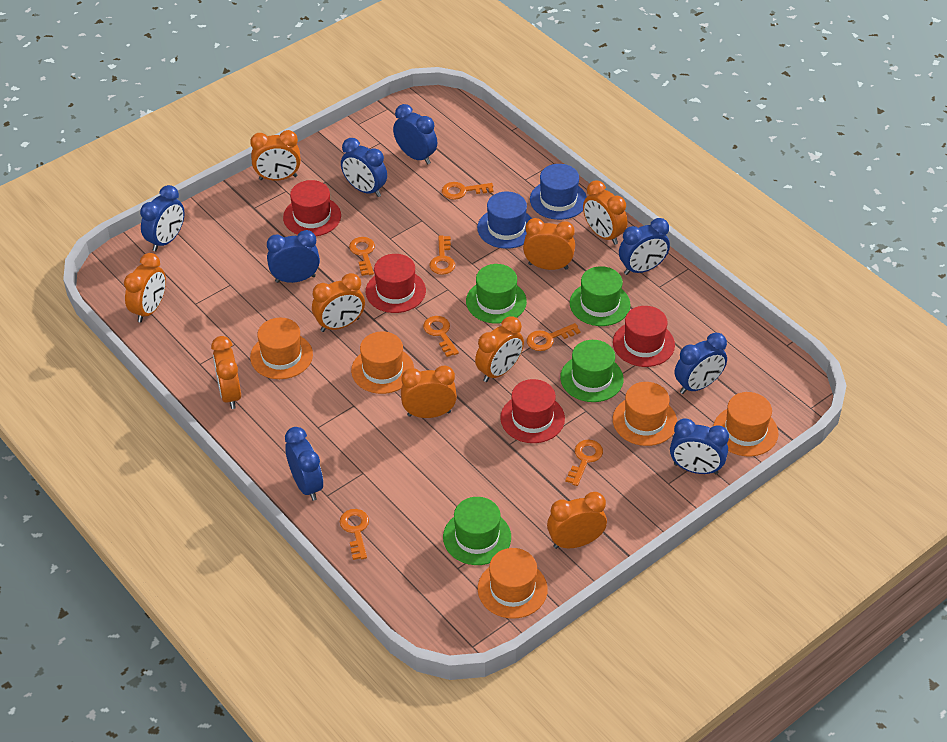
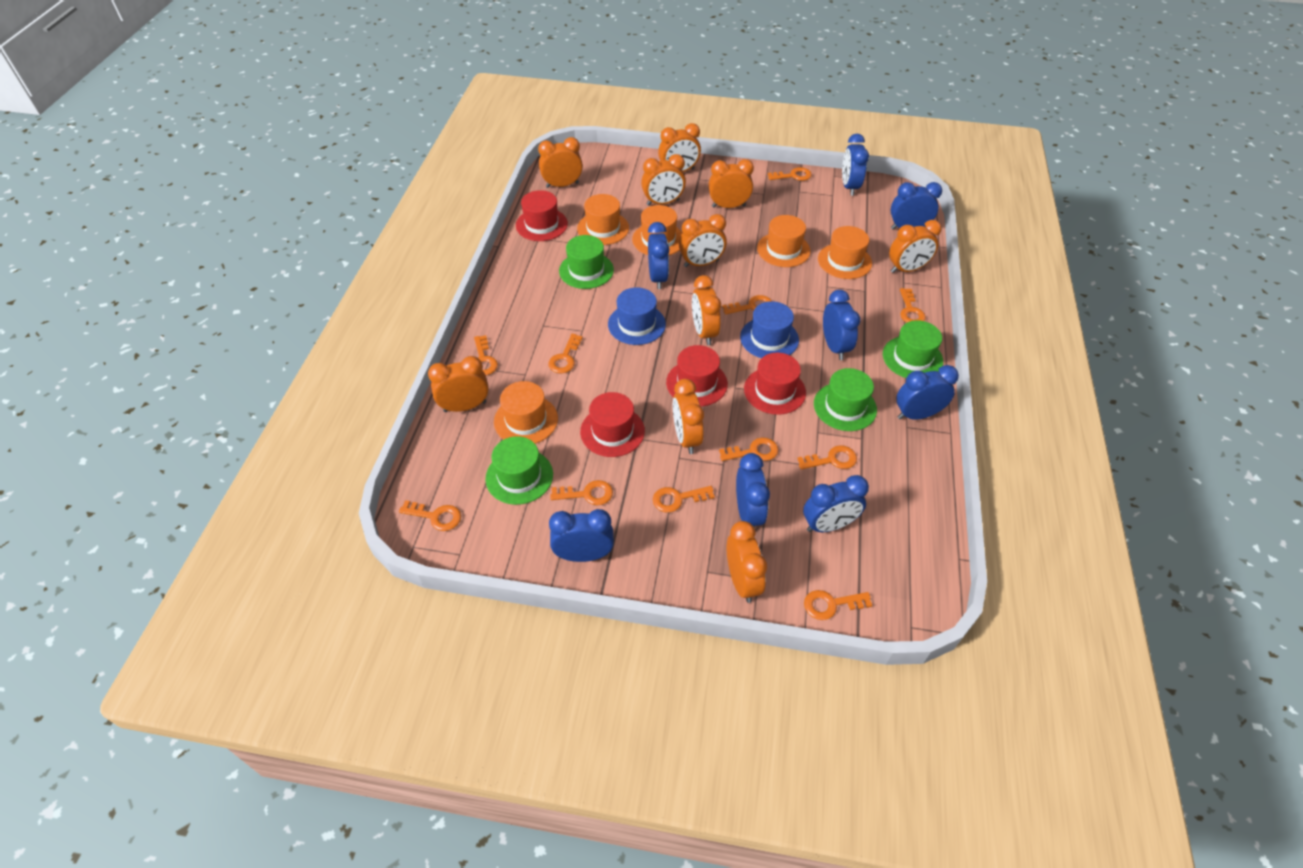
orange clock: [124,253,166,323] [211,336,241,409] [250,130,301,181] [312,273,365,332] [401,366,457,418] [475,316,524,382] [523,218,575,270] [547,492,607,549] [583,180,627,245] = 9 -> [428,356,489,412] [538,137,583,188] [641,154,686,206] [658,123,701,172] [673,379,704,454] [679,214,727,267] [692,275,721,345] [708,159,754,208] [727,521,767,603] [889,220,942,273] = 10
orange key: [340,509,369,560] [349,237,375,276] [423,316,459,357] [430,235,455,275] [442,182,493,200] [527,323,581,351] [565,440,603,486] = 7 -> [399,500,461,531] [474,335,498,375] [549,334,583,373] [550,480,613,505] [653,486,715,513] [719,438,778,461] [722,295,772,315] [768,167,812,181] [797,445,857,470] [804,590,872,620] [900,288,926,323] = 11

